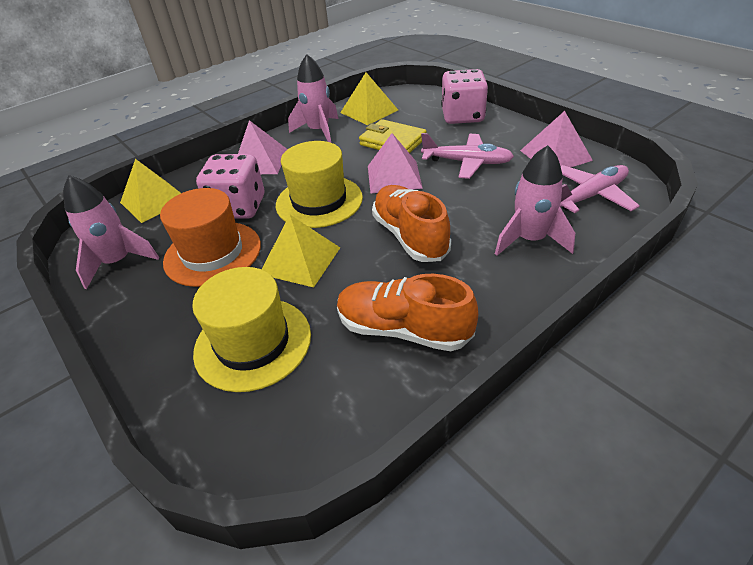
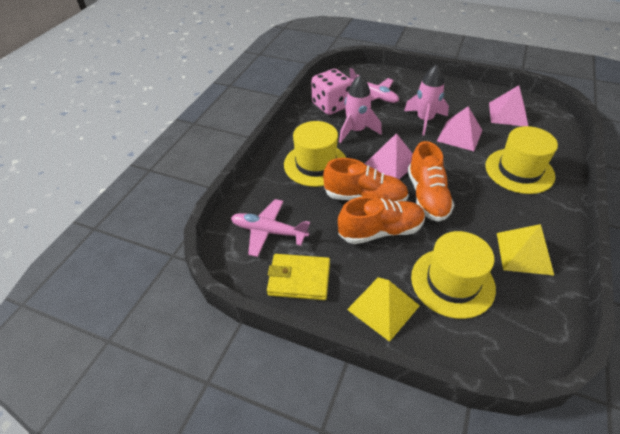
orange hat: [160,188,261,287] = 1 -> none = 0
orange shoe: [337,274,478,351] [372,185,451,262] = 2 -> [323,158,409,202] [338,196,425,244] [408,141,454,222] = 3
pink dice: [196,154,264,219] [441,69,488,124] = 2 -> [312,69,352,115] = 1
pink rocket: [63,175,159,289] [288,54,339,143] [495,145,575,256] = 3 -> [339,75,382,143] [404,64,449,136] = 2
yellow hat: [192,267,311,392] [275,141,363,228] = 2 -> [284,121,346,187] [411,231,496,319] [485,126,558,194] = 3
yellow pyramid: [120,159,181,223] [261,215,340,288] [340,72,398,125] = 3 -> [347,277,420,342] [497,224,554,275] = 2

